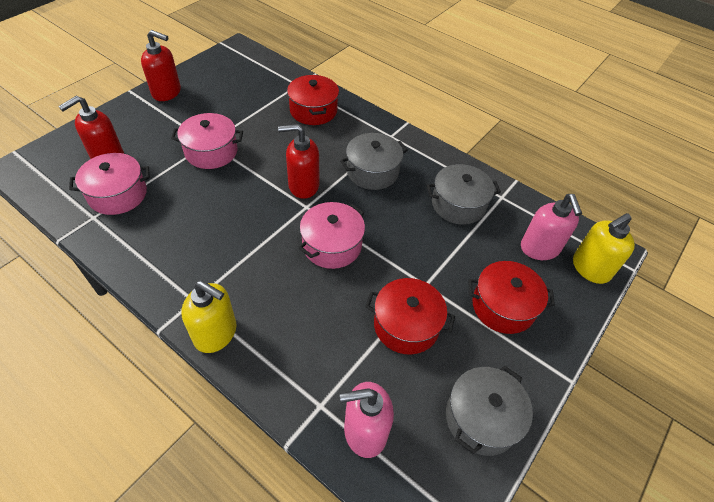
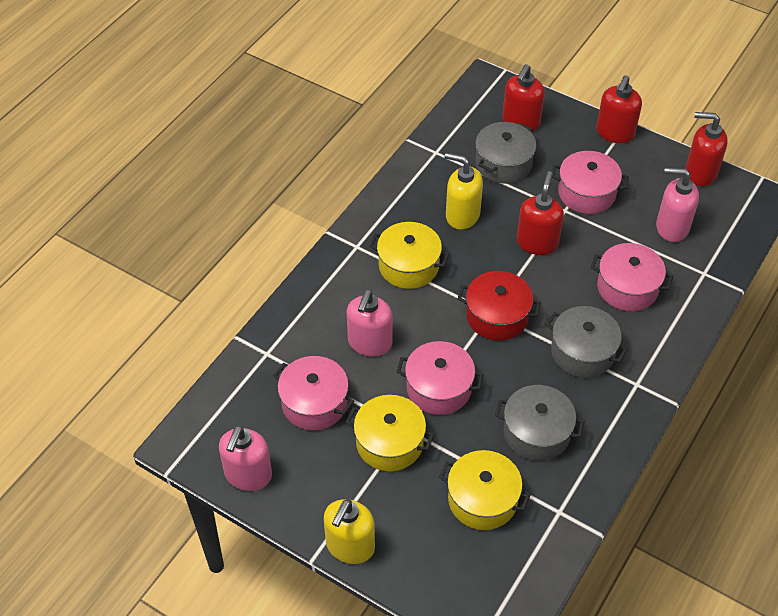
pink pot: [69,153,150,215] [171,113,243,169] [299,202,365,269] = 3 -> [273,356,354,430] [396,341,484,415] [552,151,629,214] [591,243,673,311] = 4
pink soap dispenser: [340,382,394,458] [521,194,582,260] = 2 -> [219,425,272,491] [347,290,393,357] [656,168,699,242] = 3
red pot: [287,75,339,125] [365,278,455,354] [469,261,555,334] = 3 -> [458,271,541,341] = 1
red soap dispenser: [58,96,124,159] [141,30,181,101] [278,124,320,199] = 3 -> [502,64,545,131] [517,171,564,255] [596,76,642,143] [685,112,728,186] = 4
yellow pot: none = 0 -> [346,395,434,471] [369,222,449,289] [439,450,531,530] = 3

